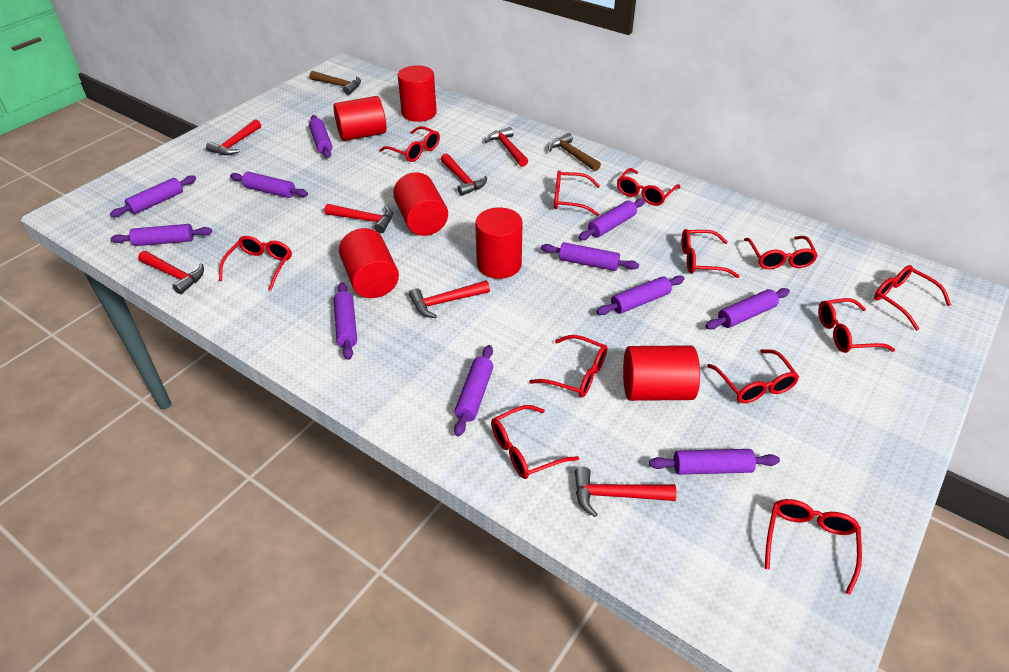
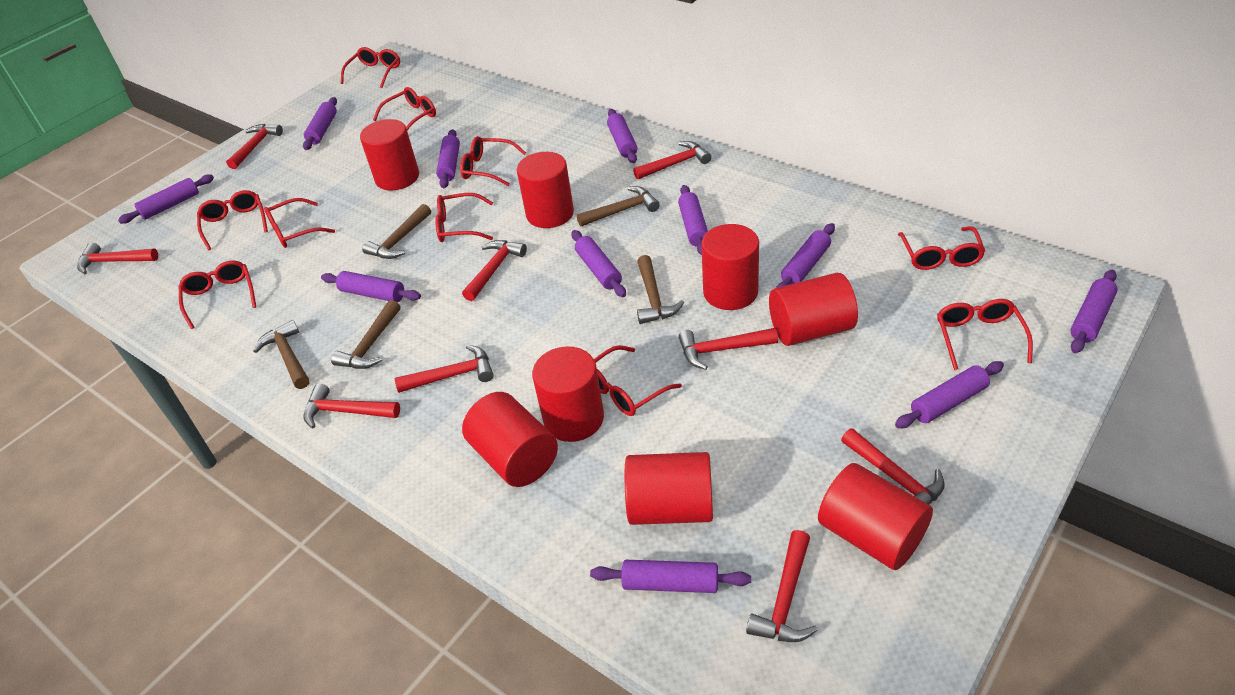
brown hammer: [309,71,361,95] [548,133,601,171] = 2 -> [253,320,309,389] [331,300,401,369] [362,204,431,259] [576,186,660,227] [637,255,684,324] = 5
red cylinder: [333,96,387,141] [339,228,399,298] [393,172,448,236] [398,65,437,122] [475,207,523,279] [623,345,700,401] = 6 -> [360,119,419,190] [462,392,558,487] [517,152,574,228] [532,347,604,442] [625,452,713,525] [701,224,759,310] [769,273,858,346] [818,463,933,570] = 8
red glasses: [219,236,292,291] [379,126,440,162] [491,405,579,479] [529,335,607,398] [554,170,600,216] [617,168,680,206] [681,229,739,278] [707,349,799,403] [744,236,818,269] [765,499,862,595] [818,298,895,353] [874,265,951,330] = 12 -> [179,261,256,329] [197,190,268,250] [264,198,335,248] [341,47,400,88] [373,87,436,131] [435,193,493,242] [460,136,526,186] [594,345,682,416] [898,226,985,270] [937,299,1033,370] = 10
red hammer: [138,251,204,294] [206,119,261,155] [324,204,393,233] [409,280,490,318] [440,153,487,196] [485,127,528,167] [574,467,676,517] = 7 -> [77,242,158,274] [226,124,283,169] [304,383,400,428] [395,345,494,393] [462,240,527,301] [633,141,711,180] [678,328,778,370] [746,530,818,642] [841,428,944,505] = 9

